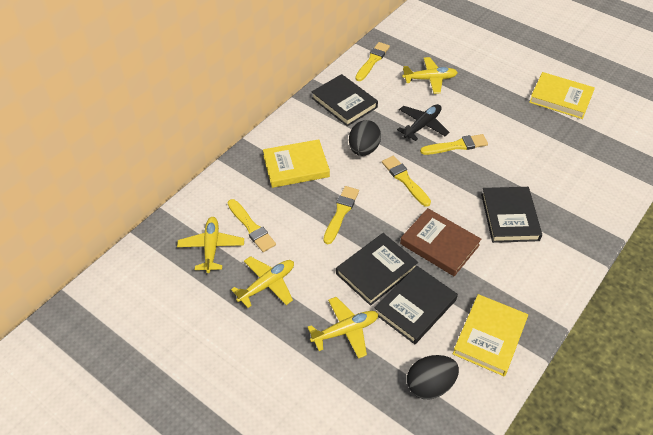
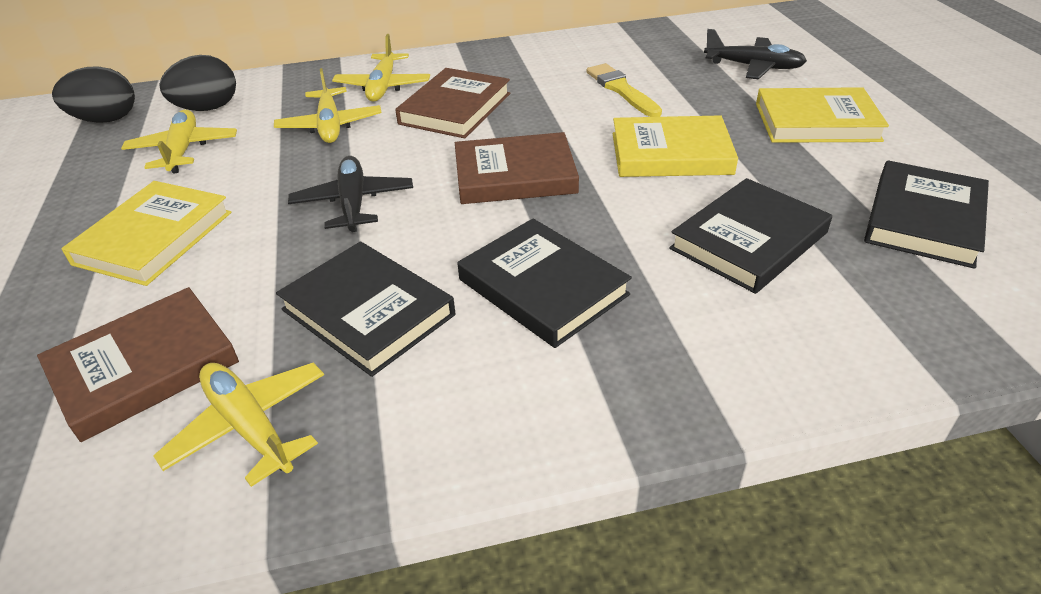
black plane: [397,104,450,141] = 1 -> [288,156,413,232] [704,29,807,79] = 2
brown book: [400,208,482,276] = 1 -> [37,287,239,442] [395,68,510,138] [455,132,579,204] = 3
yellow brush: [228,199,276,252] [323,186,359,244] [355,42,390,81] [382,156,431,207] [420,134,488,155] = 5 -> [586,63,662,117] = 1

